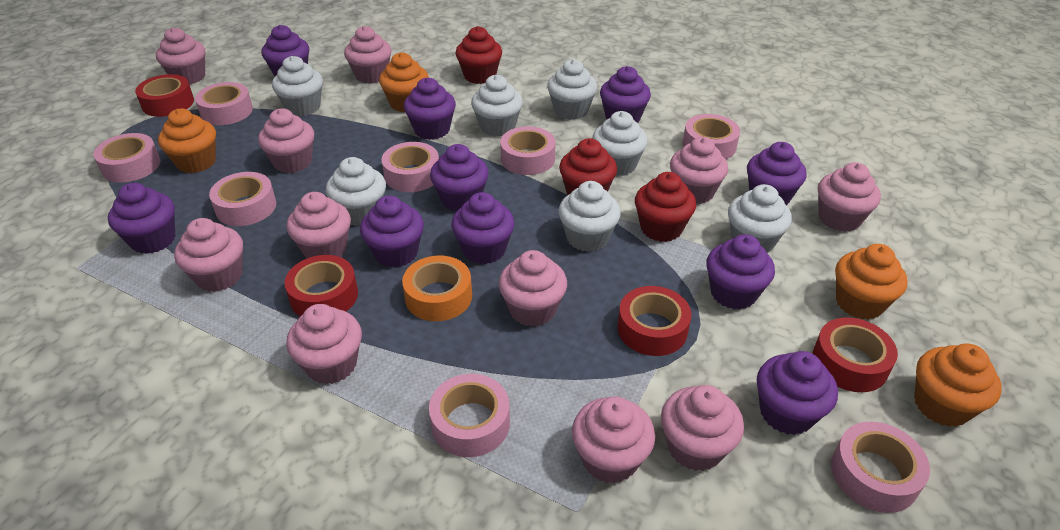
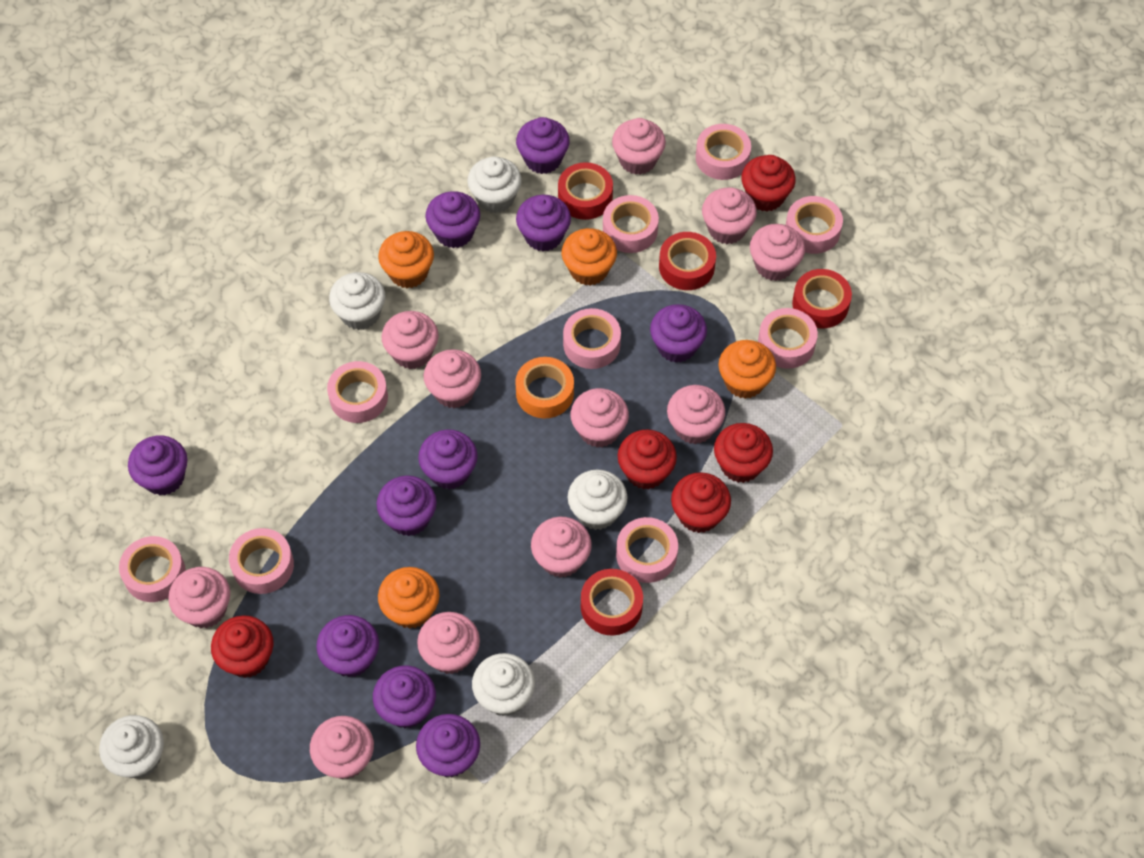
pink tape: [93,133,160,182] [195,82,253,125] [209,172,276,226] [381,142,439,192] [429,374,510,457] [500,126,555,175] [683,114,740,159] [831,421,930,513] = 8 -> [119,536,186,602] [229,528,294,594] [327,361,388,423] [563,308,621,369] [603,195,659,253] [616,517,678,583] [696,124,751,180] [758,308,818,369] [786,196,843,254] = 9
red cupcake: [455,26,502,84] [559,138,617,195] [635,172,696,242] = 3 -> [211,615,274,678] [618,429,677,490] [671,472,731,533] [714,423,773,483] [741,155,796,212] = 5
white cupcake: [272,56,323,116] [326,157,386,226] [471,75,523,136] [547,59,597,120] [558,181,621,252] [592,111,648,176] [728,184,792,254] = 7 -> [99,715,164,779] [329,272,385,330] [467,156,522,213] [472,653,535,716] [568,470,627,530] = 5

